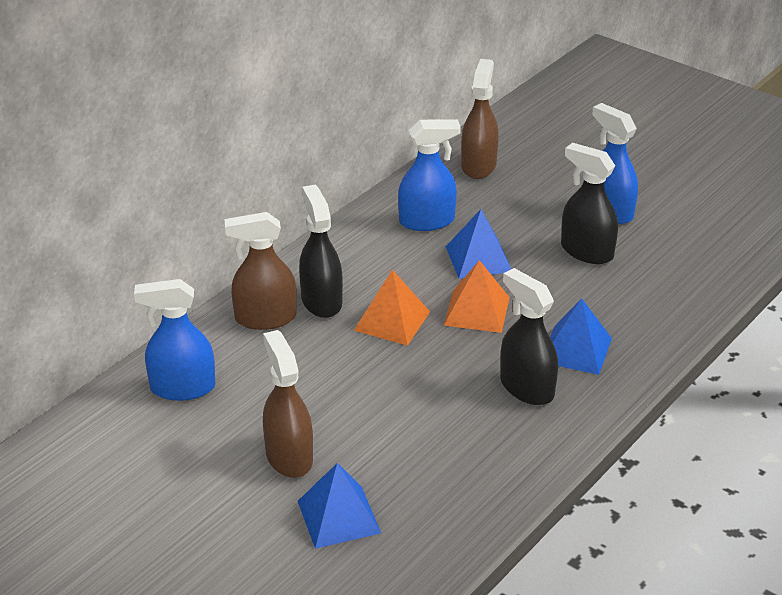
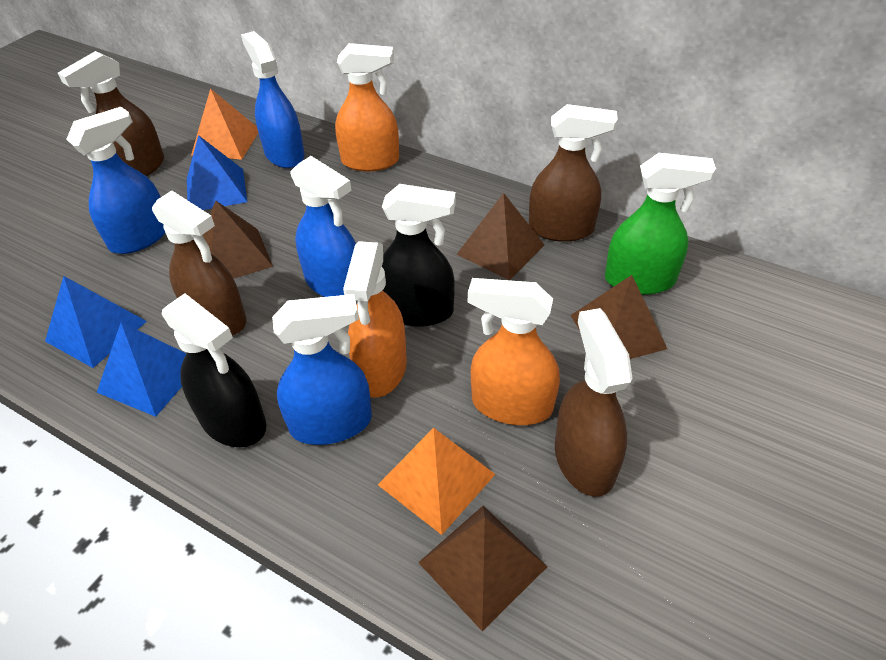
black spray bottle: [299,185,343,318] [500,268,558,405] [561,143,618,264] = 3 -> [162,293,266,447] [382,184,456,327] = 2
blue spray bottle: [134,279,215,401] [398,120,461,231] [592,103,638,224] = 3 -> [66,107,165,254] [241,31,304,168] [272,294,372,445] [290,156,356,297] = 4
brown pyramid: none = 0 -> [203,201,273,279] [418,506,548,631] [457,193,544,280] [571,275,667,359] = 4
brown spray bottle: [224,212,297,330] [263,330,313,478] [461,59,499,179] = 3 -> [58,51,164,176] [152,191,246,336] [529,104,618,242] [555,308,633,497] = 4
green spray bottle: none = 0 -> [605,153,716,295] = 1
orange spray bottle: none = 0 -> [335,43,399,171] [343,241,407,397] [468,278,560,425] = 3

